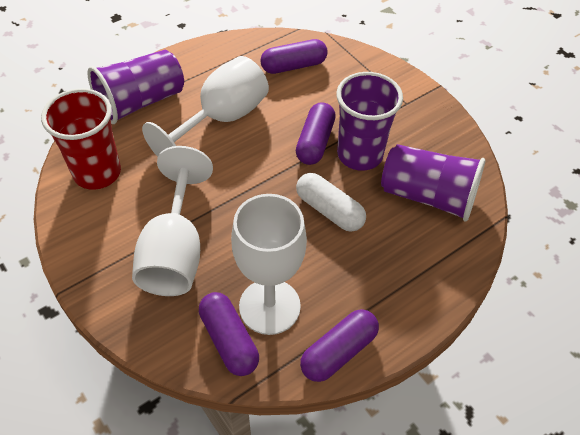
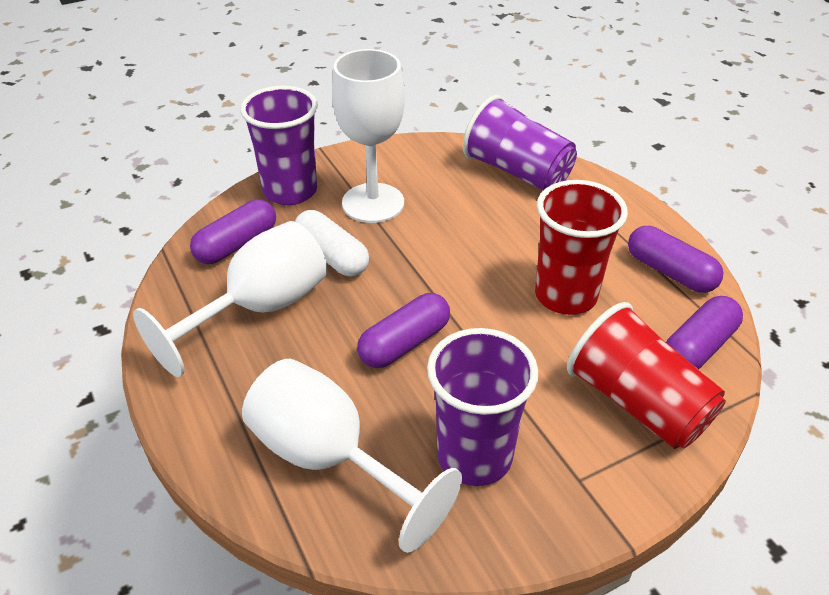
red cup: [41,89,121,190] = 1 -> [535,180,628,315] [567,302,726,449] = 2

